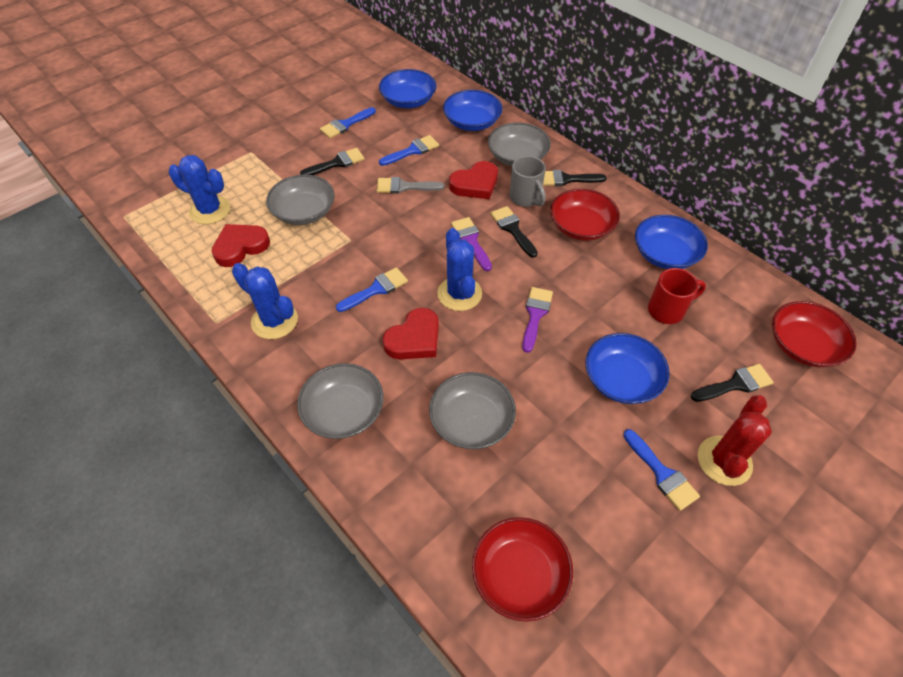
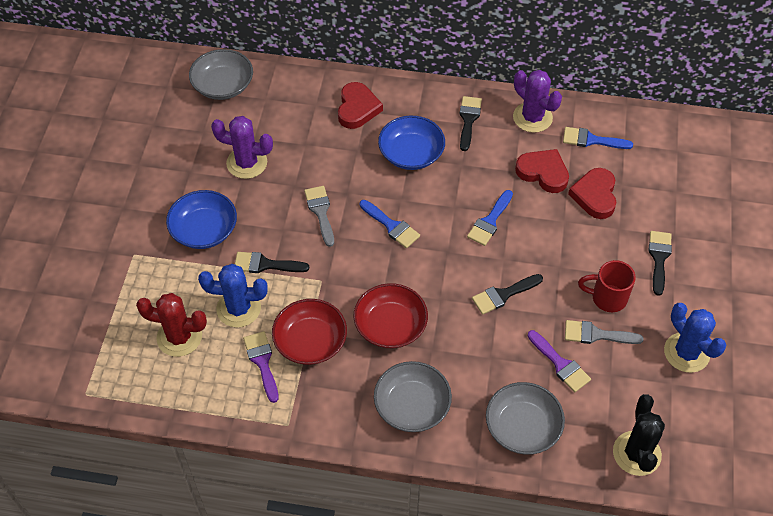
black cactus: none = 0 -> [613,394,665,476] = 1
blue bowl: [379,69,437,108] [443,90,503,131] [586,333,670,404] [635,215,708,269] = 4 -> [166,190,237,249] [378,116,445,170] = 2
blue brush: [320,107,376,138] [336,267,408,312] [379,135,439,166] [623,429,700,511] = 4 -> [360,200,420,248] [467,190,513,246] [563,127,633,149] = 3
blue cactus: [169,155,230,224] [232,263,298,339] [437,228,482,311] = 3 -> [198,264,268,328] [664,303,726,373] = 2
grey bowl: [266,175,334,225] [297,363,384,439] [429,372,516,449] [488,123,551,166] = 4 -> [189,49,253,100] [374,361,452,432] [486,382,565,455] = 3
grey brush: [376,177,444,194] = 1 -> [304,186,334,247] [565,320,644,344] = 2
grey mug: [510,156,546,207] = 1 -> none = 0
purple cactus: none = 0 -> [211,116,273,179] [513,70,562,133] = 2
red bowl: [472,517,573,622] [550,189,620,241] [772,301,857,367] = 3 -> [272,299,347,365] [353,283,428,348] = 2

